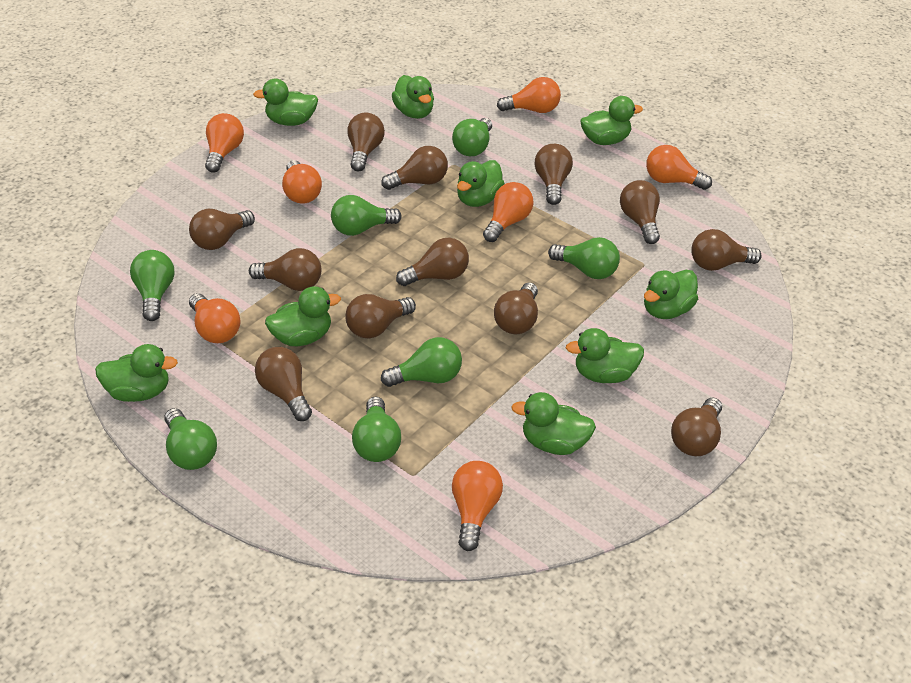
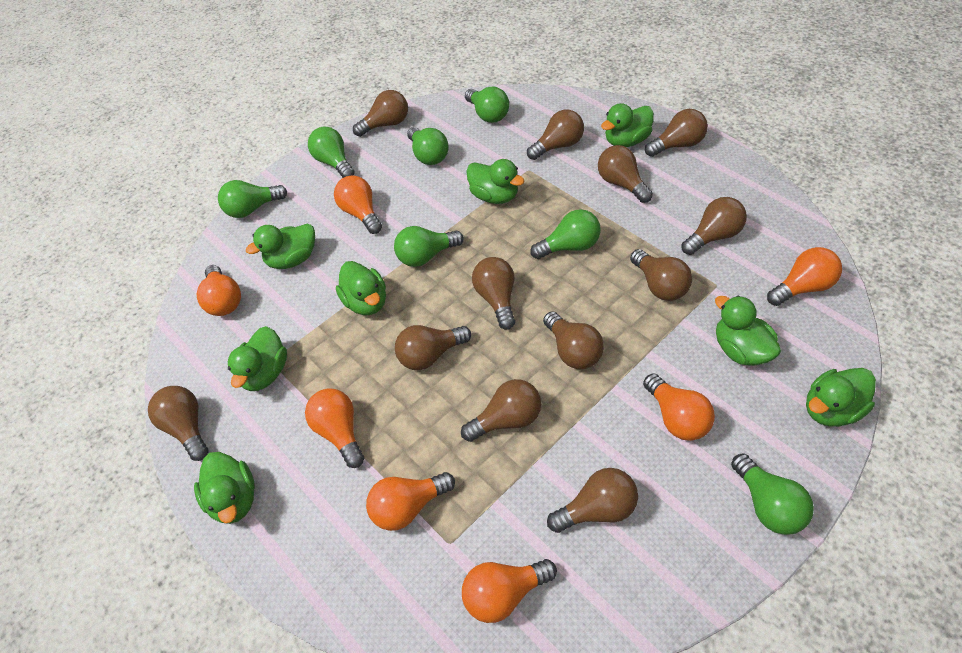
green duck: [95,344,178,402] [253,79,318,126] [265,286,341,346] [392,75,434,119] [457,160,505,207] [511,392,596,455] [566,328,644,383] [580,96,643,145] [644,270,698,319] = 9 -> [194,452,255,524] [228,326,287,391] [246,223,315,269] [336,261,386,315] [466,159,524,204] [601,103,654,147] [715,296,781,366] [806,368,876,427] = 8

